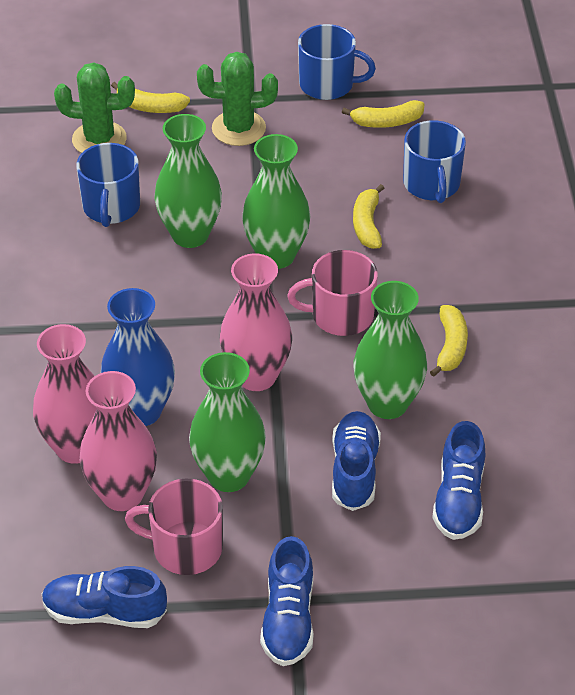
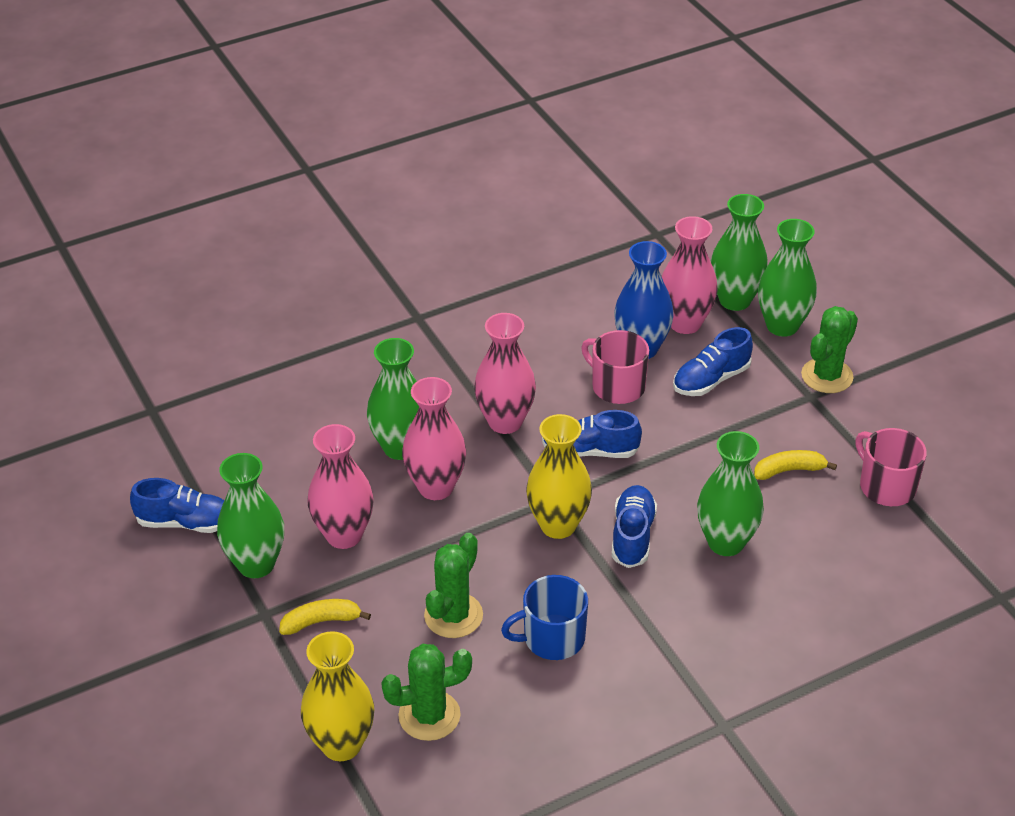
blue mug: [76,143,140,227] [298,24,376,100] [403,120,466,203] = 3 -> [501,575,588,660] = 1
green cactus: [54,62,135,153] [197,52,278,146] = 2 -> [381,644,472,741] [424,533,483,638] [801,306,858,393] = 3
green vase: [154,114,222,248] [189,352,266,492] [242,134,310,269] [353,281,427,419] = 4 -> [217,453,284,578] [367,338,419,460] [697,431,764,556] [710,194,768,311] [758,219,817,337] = 5
pink vase: [33,324,97,464] [79,371,157,511] [219,253,292,391] = 3 -> [307,424,374,549] [402,377,466,500] [474,313,536,434] [662,216,718,334] = 4
yellow banana: [111,82,190,113] [342,100,424,128] [353,184,384,249] [430,305,468,377] = 4 -> [279,599,371,635] [754,450,837,480] = 2
yellow vase: none = 0 -> [301,631,374,761] [526,414,592,539] = 2

